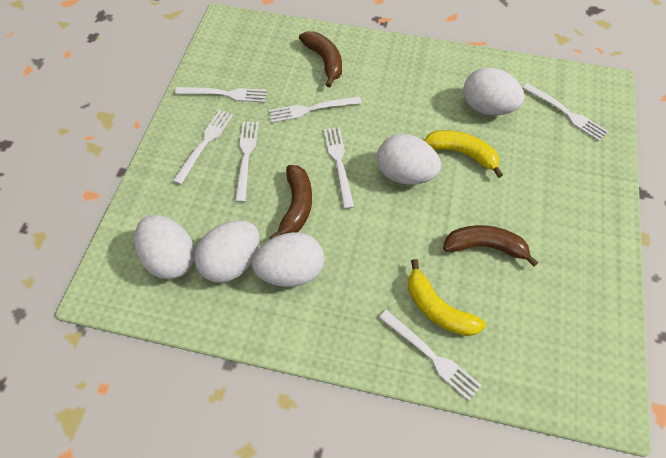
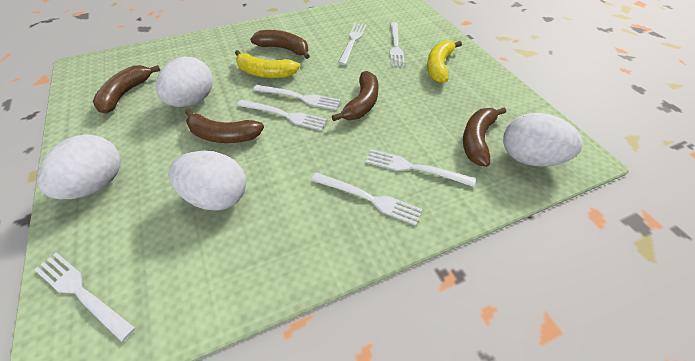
brown banana: [270,165,312,239] [299,31,342,87] [443,225,538,267] = 3 -> [93,65,160,114] [185,109,264,143] [250,30,310,59] [332,71,379,121] [463,108,506,167] = 5
white egg: [134,215,195,279] [194,220,260,283] [252,232,324,287] [377,134,441,185] [463,67,524,115] = 5 -> [37,134,121,199] [156,56,213,107] [168,151,246,210] [503,113,583,167] = 4

